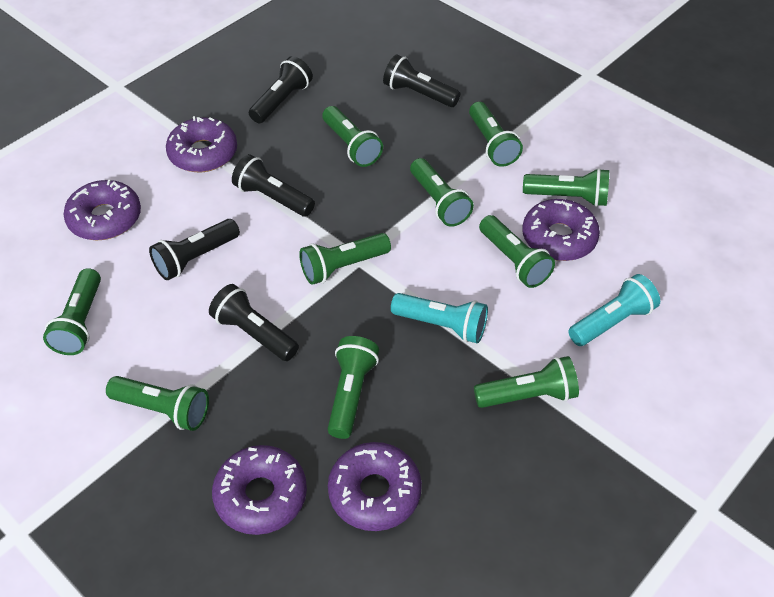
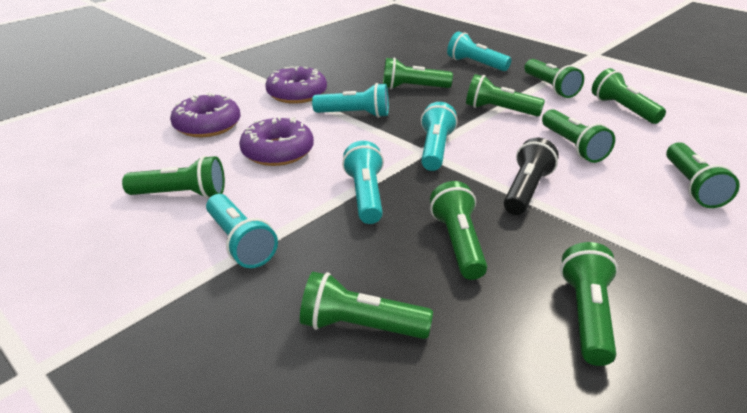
black flashlight: [149,219,240,280] [209,284,299,361] [232,154,315,217] [249,56,313,123] [383,55,461,107] = 5 -> [504,137,559,215] = 1
purple donut: [63,180,141,240] [166,116,237,172] [212,445,307,535] [328,442,422,531] [522,199,600,261] = 5 -> [170,92,241,137] [239,117,314,166] [266,66,327,104] = 3
turquoise flashlight: [391,293,488,344] [568,274,660,346] = 2 -> [206,194,278,268] [312,83,389,118] [342,141,384,224] [421,102,458,171] [447,31,511,71] = 5

